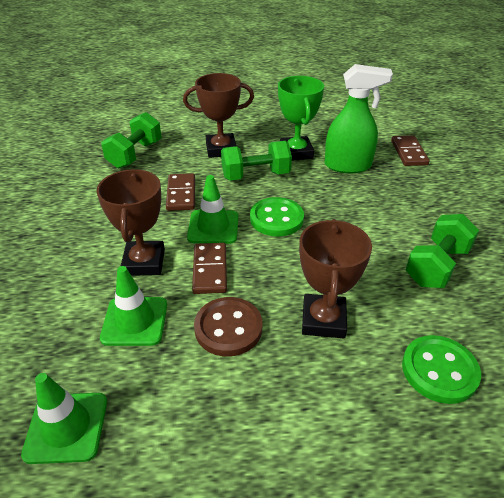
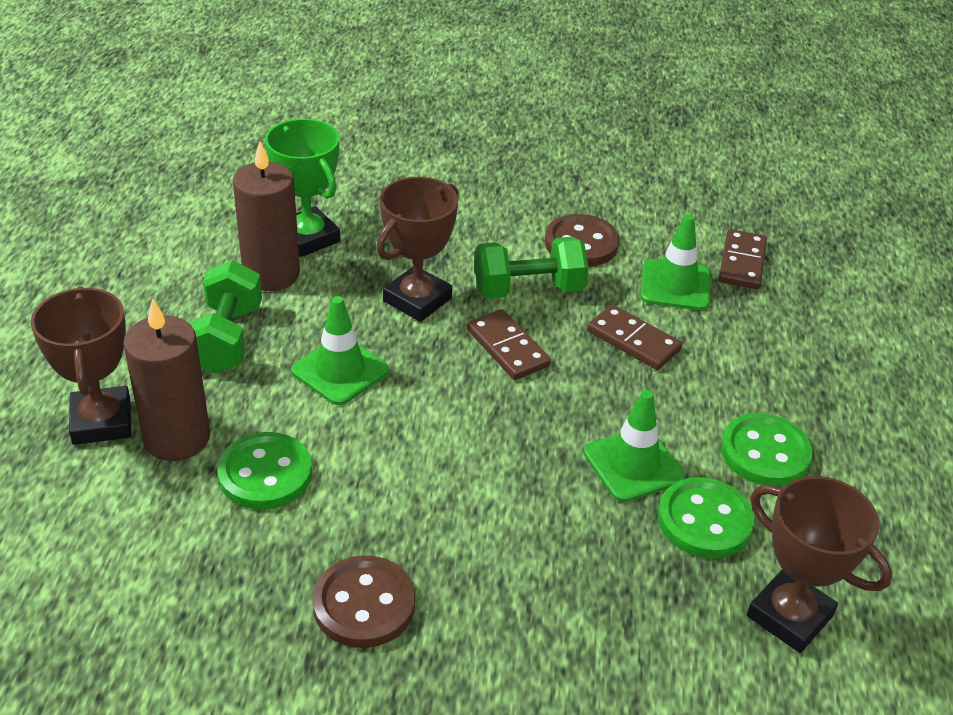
brown button: [194,297,262,357] = 1 -> [312,555,415,648] [545,214,620,267] = 2
brown candle: none = 0 -> [123,299,210,461] [233,142,300,291] = 2
green button: [250,197,304,237] [402,335,481,404] = 2 -> [217,432,312,510] [658,477,755,559] [721,413,813,486] = 3
green dumbbell: [101,112,162,168] [221,141,292,181] [406,214,479,288] = 3 -> [189,260,262,374] [475,237,589,299] = 2
green spray bottle: [324,64,393,173] = 1 -> none = 0

